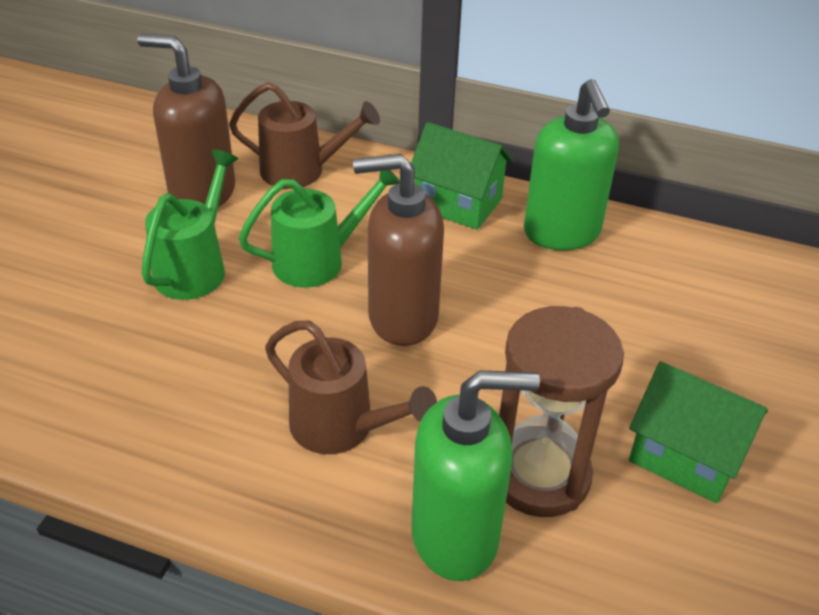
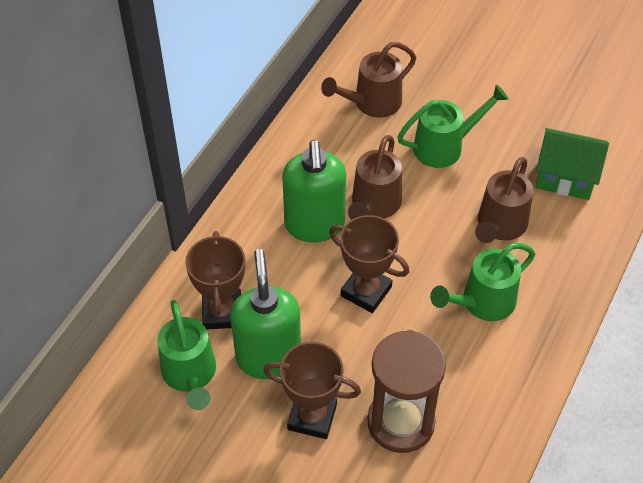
brown soap dispenser: [137,34,235,207] [353,154,444,346] = 2 -> none = 0
brown trophy: none = 0 -> [185,231,245,330] [263,342,361,439] [329,215,409,313] = 3
brown watering can: [229,82,380,189] [265,320,437,454] = 2 -> [321,42,416,118] [348,135,402,220] [475,157,533,243] = 3
green house: [411,122,514,230] [629,361,768,503] = 2 -> [536,128,609,200] = 1
green watering can: [142,149,238,300] [239,170,400,288] = 2 -> [157,300,216,410] [397,84,509,168] [430,243,535,321] = 3

